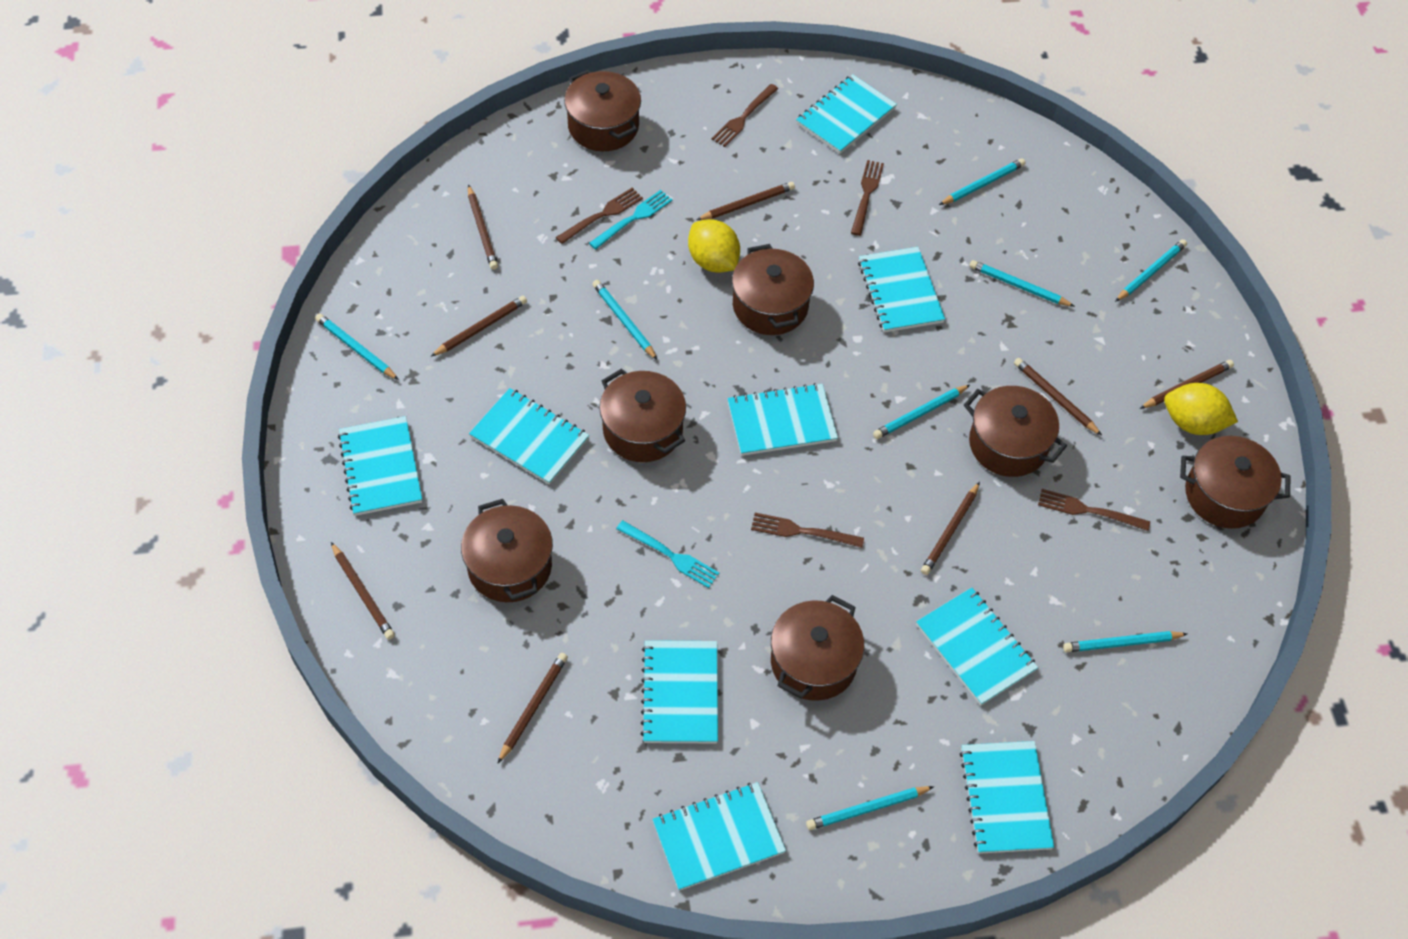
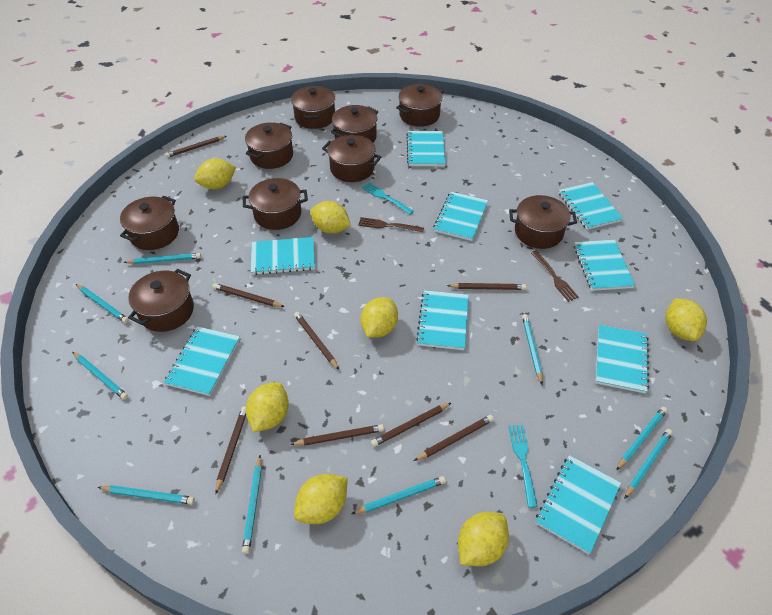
brown fork: [556,188,643,244] [712,84,778,147] [751,513,864,548] [851,160,884,236] [1038,489,1150,531] = 5 -> [358,217,424,232] [531,250,579,302] = 2
brown pot: [461,499,553,602] [564,70,641,151] [599,368,686,462] [732,244,814,335] [771,595,864,701] [964,386,1067,477] [1180,436,1290,529] = 7 -> [120,195,179,250] [128,269,194,332] [243,178,308,230] [245,122,293,169] [291,86,335,129] [322,135,381,182] [330,105,378,143] [396,84,444,127] [509,195,577,249] = 9
turquoise pencil: [315,313,399,380] [592,280,657,360] [806,786,934,830] [873,385,970,439] [939,158,1025,205] [969,260,1075,307] [1063,631,1187,652] [1115,239,1187,302] = 8 -> [73,352,128,400] [76,284,129,323] [97,485,195,505] [124,253,201,264] [242,455,262,554] [351,476,446,514] [522,314,543,384] [616,407,667,471] [624,429,673,499] = 9
yellow lemon: [688,219,740,273] [1164,383,1238,435] = 2 -> [194,158,236,189] [246,382,289,432] [294,474,348,524] [311,201,351,234] [361,297,398,338] [458,512,509,566] [666,299,707,341] = 7

